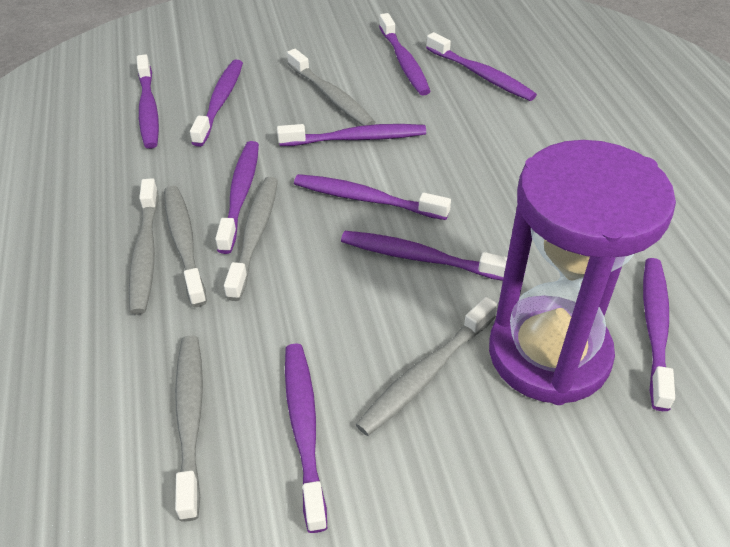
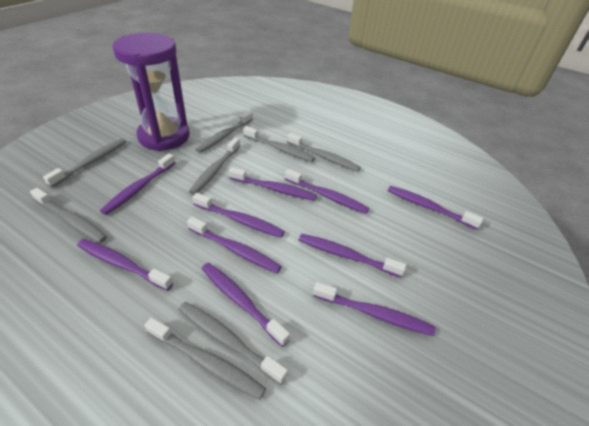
grey toothbrush: [129,178,159,315] [164,186,207,307] [175,335,203,522] [224,177,278,301] [287,49,375,126] [356,297,497,436] = 6 -> [30,188,107,243] [43,138,126,188] [144,318,266,400] [178,302,288,385] [189,138,240,195] [195,111,253,153] [243,126,315,162] [287,133,361,172] = 8

